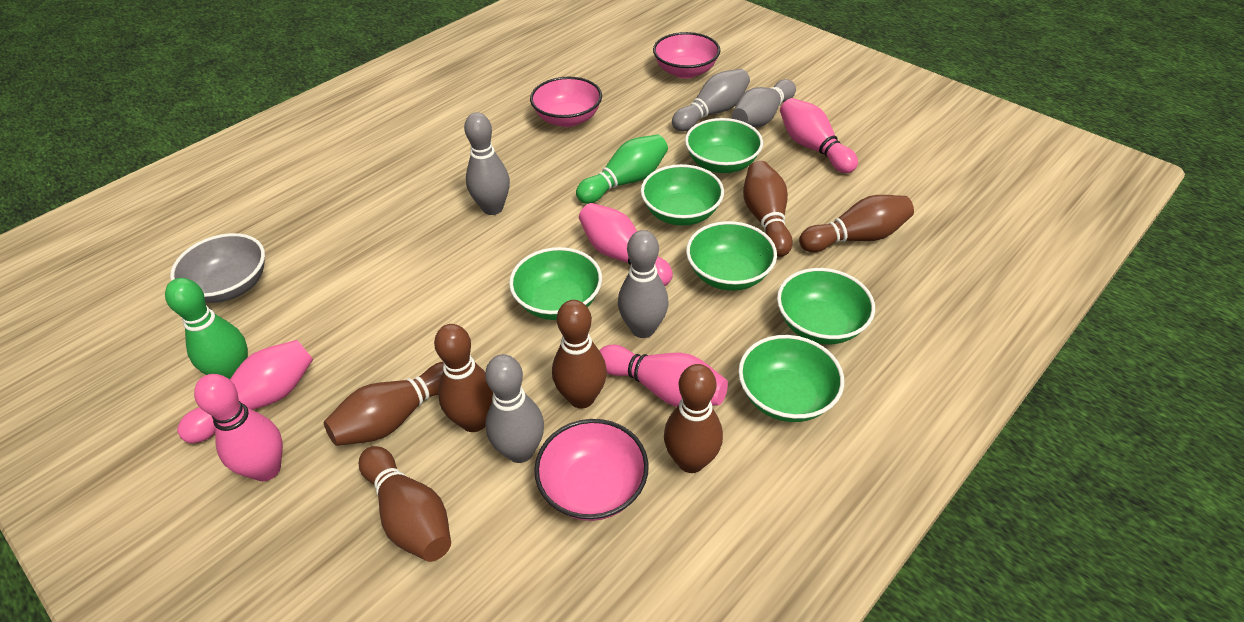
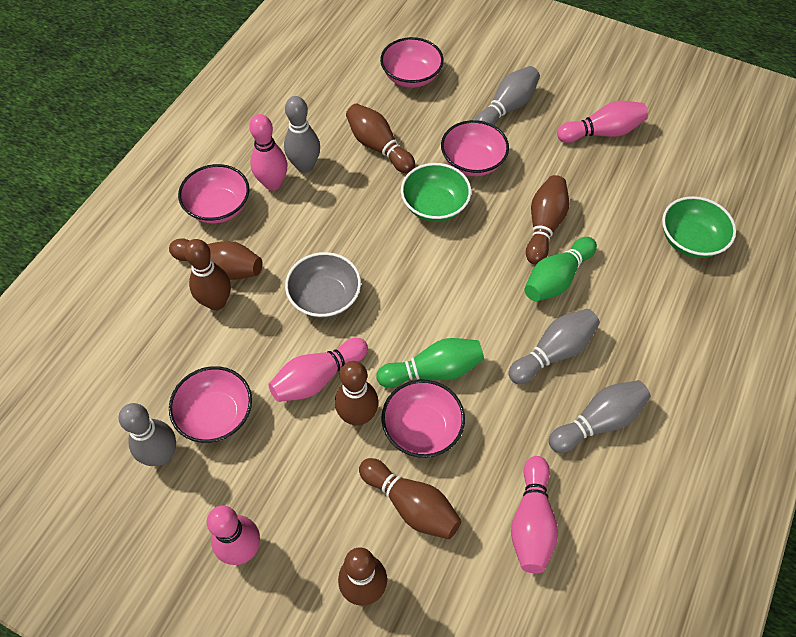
green bowl: [509,247,602,320] [641,164,724,226] [685,118,763,173] [686,221,777,291] [738,335,844,422] [777,268,875,344] = 6 -> [401,163,471,222] [662,196,736,258] = 2
pink bowl: [530,77,602,127] [534,419,649,521] [653,32,720,79] = 3 -> [169,366,252,443] [178,164,249,223] [380,37,444,88] [381,380,465,458] [441,120,509,176] = 5

